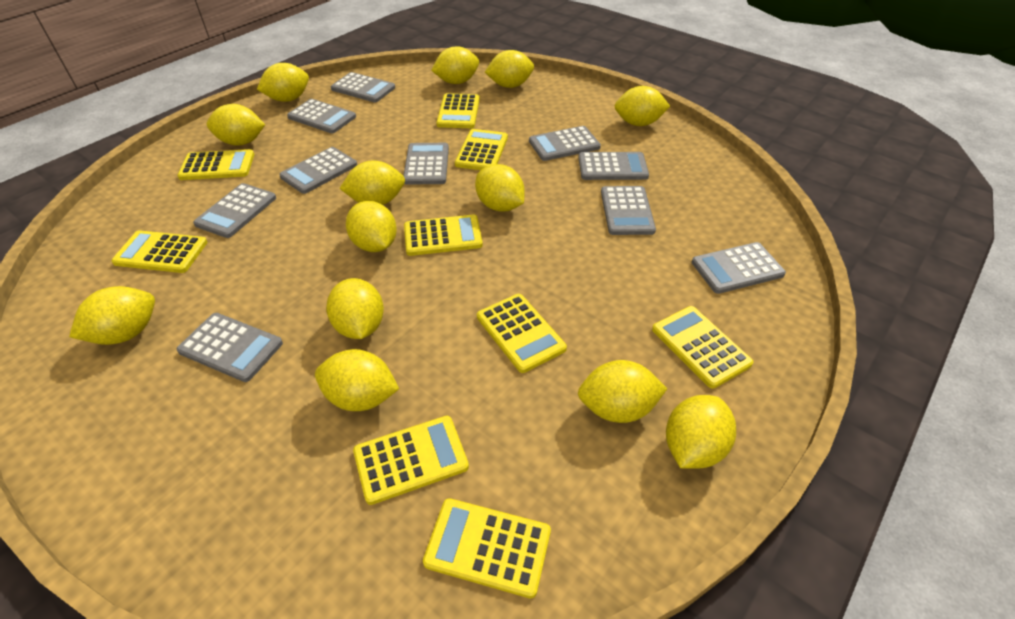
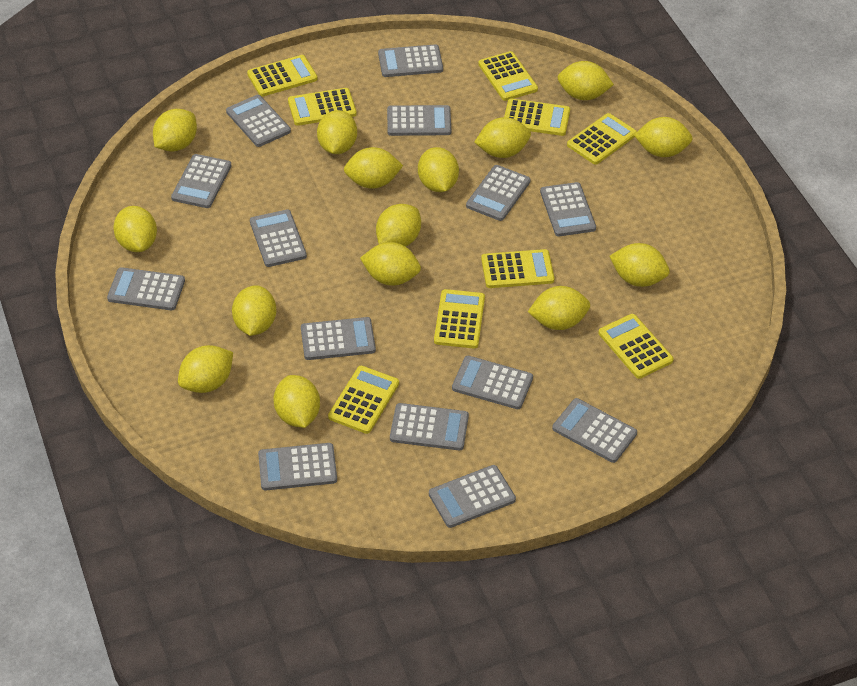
grey calculator: [177,313,283,382] [193,183,276,238] [279,147,357,194] [287,99,356,133] [331,72,395,102] [403,143,449,185] [529,126,601,161] [578,152,649,180] [601,186,656,235] [692,242,786,294] = 10 -> [107,267,185,310] [171,154,232,208] [226,95,291,147] [250,209,307,267] [258,443,337,491] [301,317,376,360] [378,44,443,77] [387,105,451,136] [390,403,469,450] [429,465,516,528] [452,356,533,409] [466,165,531,221] [540,182,596,236] [552,398,637,463] = 14
yellow lemon: [69,286,155,345] [207,104,265,146] [257,63,309,102] [315,349,399,411] [326,278,384,339] [339,160,405,205] [346,201,397,252] [431,46,479,84] [475,164,525,212] [485,50,534,88] [578,360,667,423] [615,86,670,126] [666,395,736,469] = 13 -> [113,206,157,252] [153,109,197,152] [178,345,233,393] [232,285,276,336] [274,375,320,428] [317,110,357,154] [344,147,403,188] [360,242,421,286] [376,204,421,247] [418,147,459,192] [474,117,531,158] [528,286,590,330] [558,61,614,100] [610,243,670,287] [634,117,693,157] = 15

